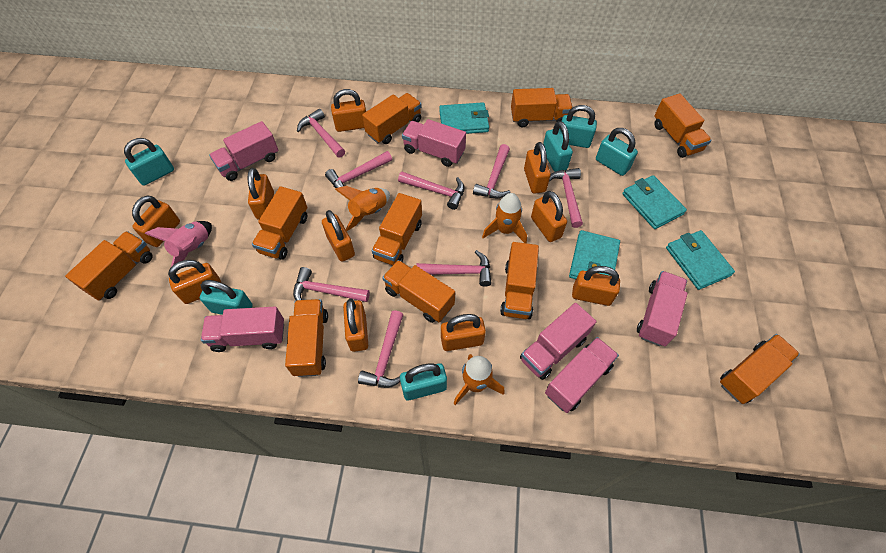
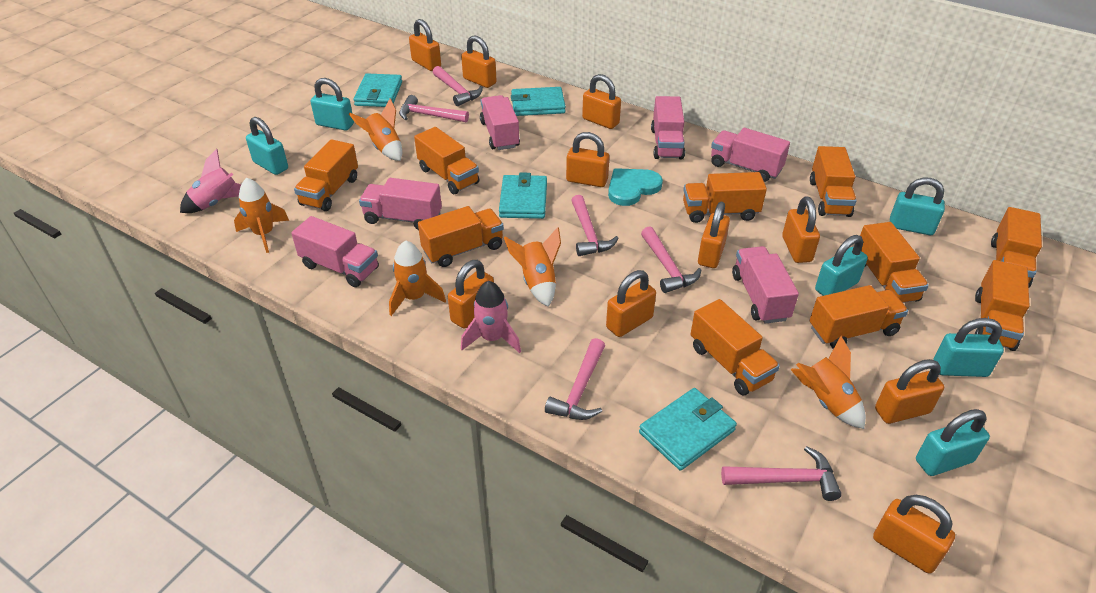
orange rocket: [335,186,390,231] [453,354,505,405] [482,193,527,243] = 3 -> [234,178,289,253] [349,99,402,161] [389,240,446,316] [504,227,561,307] [791,336,866,429] = 5
pink hammer: [293,267,370,302] [297,109,345,158] [325,151,392,188] [358,310,403,388] [398,172,465,210] [416,250,491,287] [473,144,511,198] [549,168,583,228] = 8 -> [399,95,469,123] [433,66,483,106] [545,338,605,420] [571,195,619,256] [641,226,701,293] [721,446,842,501] = 6
pink rocket: [145,221,212,267] = 1 -> [180,149,241,213] [461,281,521,353] = 2
turquoise heart: none = 0 -> [608,168,663,206] = 1

